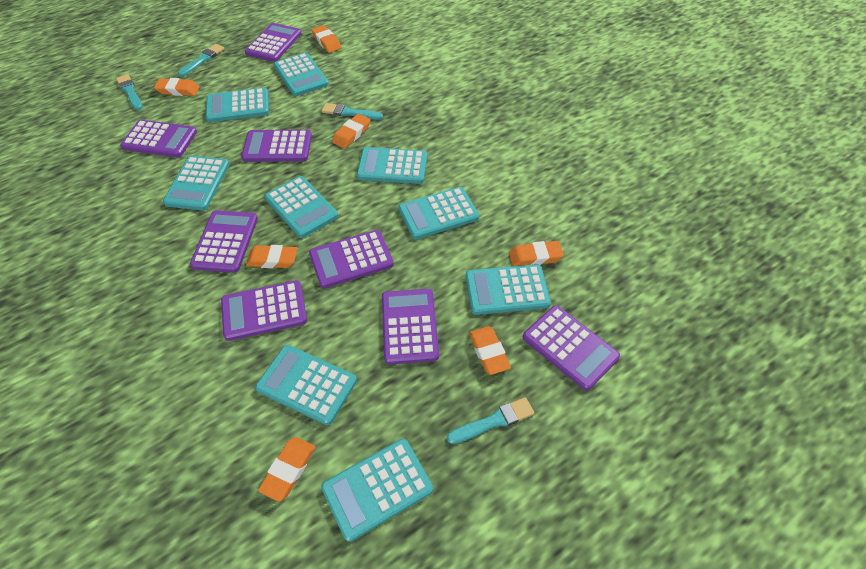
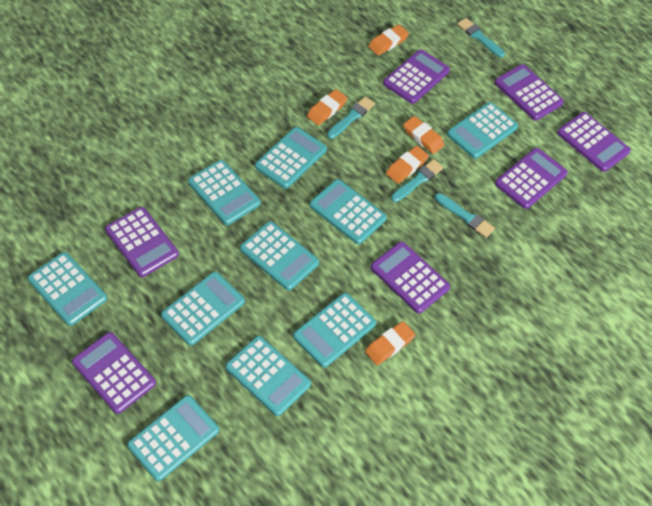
orange eraser: [154,78,200,96] [246,245,298,268] [258,437,316,502] [312,25,341,53] [332,114,370,149] [469,326,511,375] [509,241,564,266] = 7 -> [307,89,347,125] [365,321,415,365] [368,24,409,55] [386,146,429,184] [403,116,444,154] = 5
purple calculator: [120,120,197,157] [190,210,258,273] [221,280,307,341] [241,130,312,162] [245,23,302,62] [309,230,394,288] [382,289,439,365] [523,305,620,391] = 8 -> [72,332,156,414] [105,207,179,277] [371,242,450,314] [383,49,450,104] [495,64,564,121] [495,148,568,209] [557,112,631,172] = 7
turquoise calculator: [163,156,230,211] [206,88,269,122] [255,345,357,425] [265,176,338,238] [274,53,329,96] [321,439,433,542] [357,147,427,184] [398,187,479,239] [465,264,551,315] = 9 -> [28,252,107,326] [127,395,219,481] [161,272,245,346] [188,160,261,225] [225,336,311,416] [240,221,319,290] [255,127,327,189] [293,293,376,368] [310,179,387,244] [447,102,518,159] = 10

